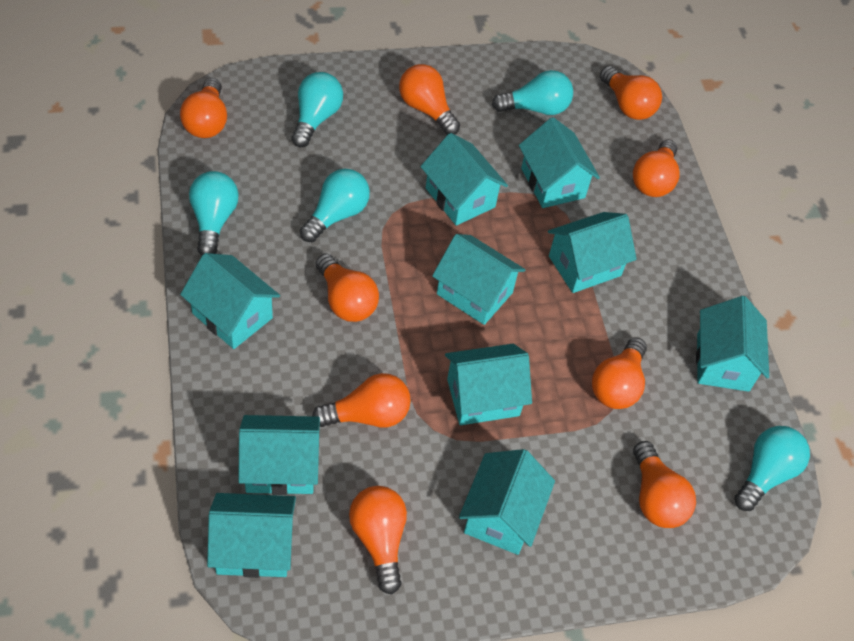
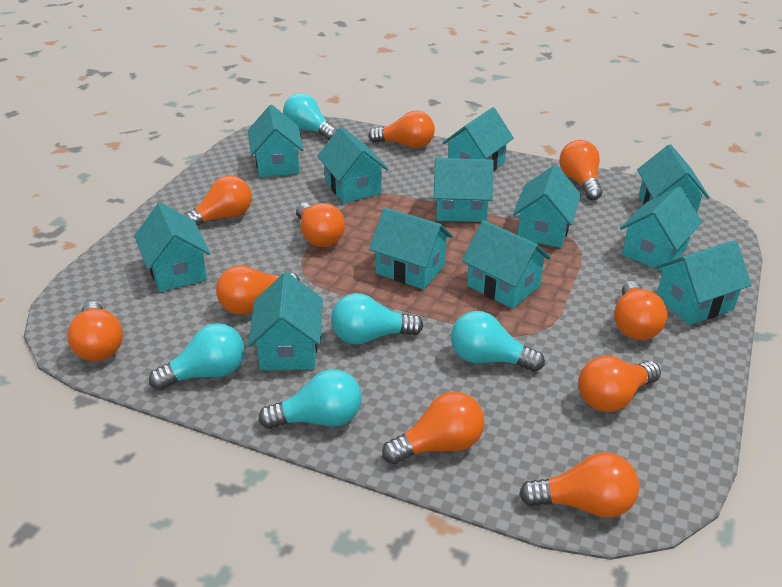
orange light bulb: [180,78,227,138] [312,373,411,428] [316,254,379,322] [349,486,407,595] [399,64,460,135] [592,337,647,409] [600,66,662,120] [633,140,679,197] [633,441,696,528] = 9 -> [67,301,123,361] [184,176,252,226] [216,265,300,315] [296,203,345,247] [368,111,435,148] [382,392,484,464] [519,452,639,518] [559,140,602,200] [578,356,661,412] [614,281,667,340] = 10
turquoise house: [180,253,280,349] [207,493,296,578] [238,415,320,495] [420,133,508,226] [432,234,525,325] [445,344,532,425] [459,449,555,555] [519,117,600,208] [548,212,637,293] [696,296,769,392] = 10 -> [134,202,211,292] [248,105,304,177] [248,272,323,371] [317,127,388,203] [369,207,453,289] [434,158,494,222] [442,107,514,172] [462,220,551,309] [513,165,581,248] [620,187,702,271] [637,144,709,213] [655,240,752,325] = 12

